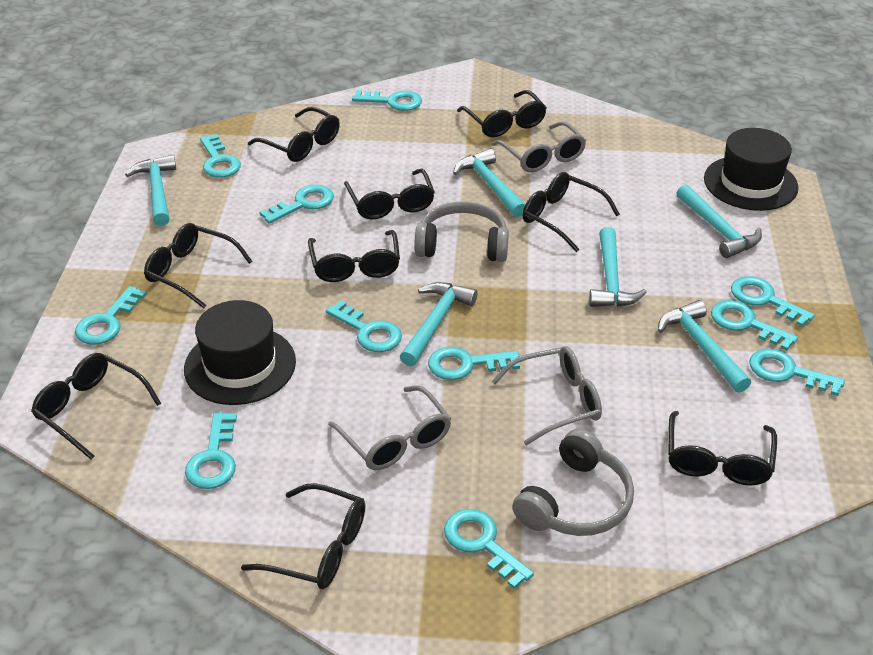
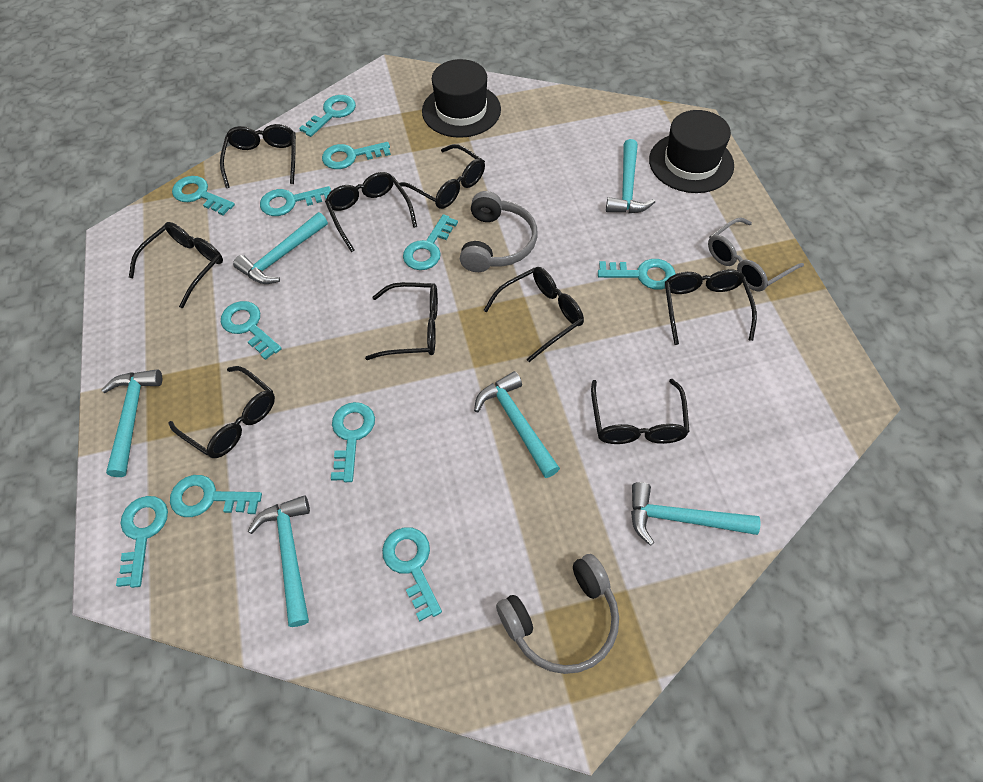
grey glasses: [328,385,451,470] [491,346,602,445] [492,121,586,173] = 3 -> [708,218,804,292] = 1

